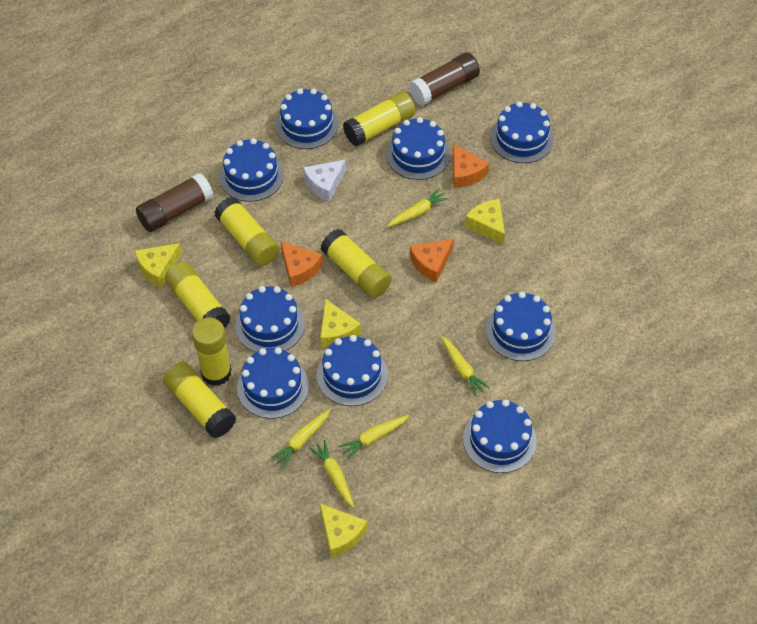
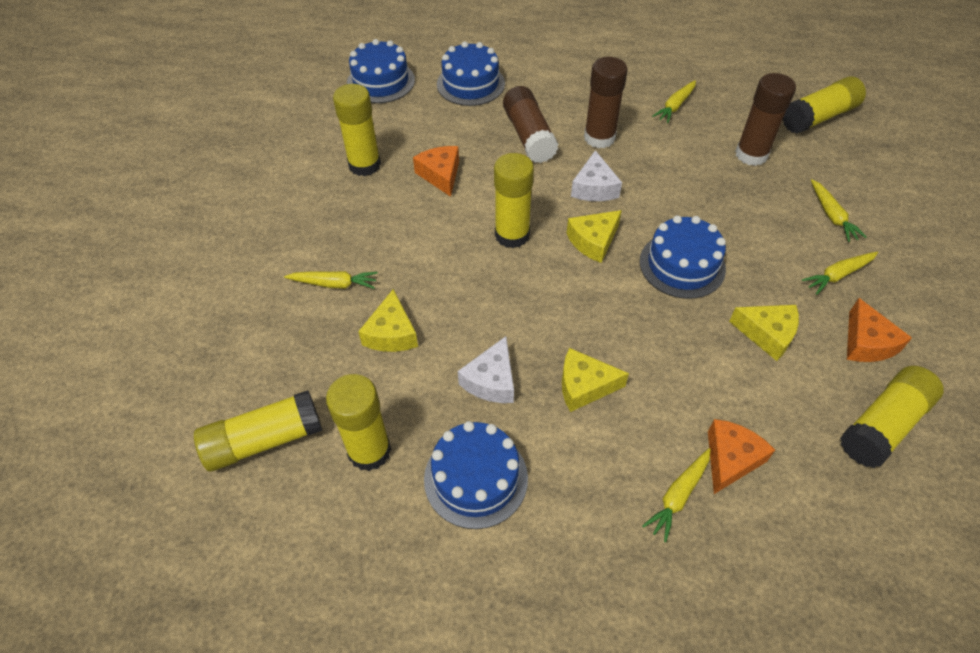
blue cake: [219,138,284,202] [235,286,305,352] [237,347,309,419] [276,88,338,149] [317,335,388,406] [386,117,450,180] [463,399,537,473] [486,292,555,361] [490,101,554,163] = 9 -> [347,39,415,103] [424,421,528,529] [437,41,505,106] [640,215,726,299] = 4
brown glue stick: [136,173,213,232] [409,52,480,106] = 2 -> [503,86,558,163] [584,57,628,148] [735,73,796,166] = 3
white cheese: [303,160,346,202] = 1 -> [458,336,514,403] [571,150,622,201] = 2

